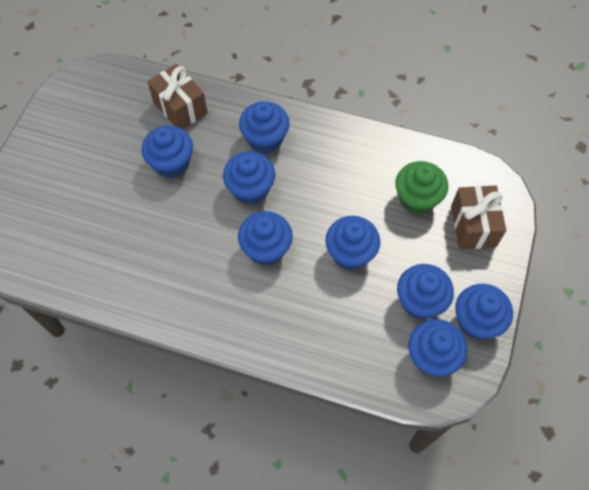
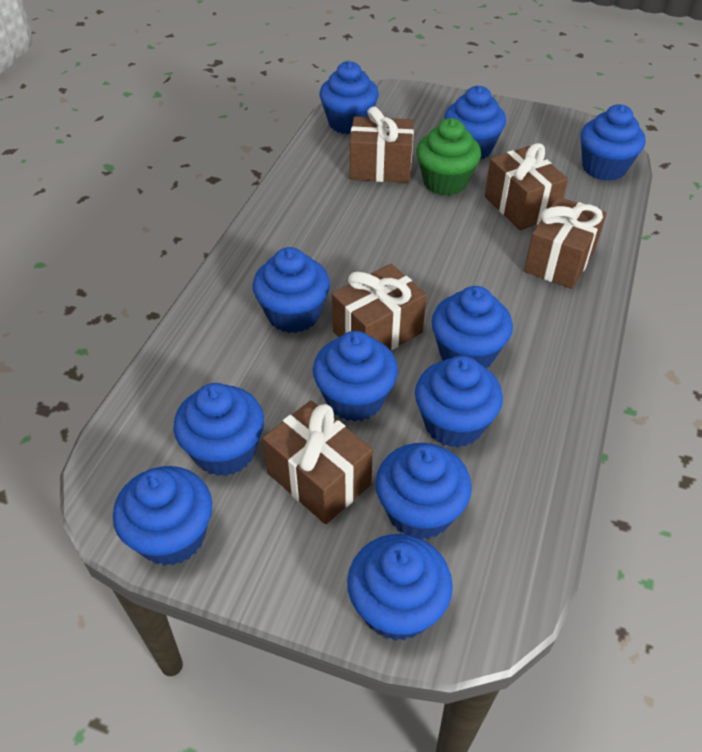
blue cupcake: [142,126,193,178] [223,152,275,205] [238,211,293,266] [239,101,290,153] [325,216,380,270] [397,264,454,319] [408,319,467,376] [455,284,513,340] = 8 -> [113,466,212,566] [173,383,264,476] [253,247,330,333] [313,331,398,422] [319,61,379,135] [347,534,453,641] [375,443,472,539] [415,356,503,447] [431,286,513,368] [444,86,506,160] [580,104,646,181] = 11
brown gift: [147,64,208,129] [451,186,506,249] = 2 -> [262,400,373,524] [332,264,426,350] [350,107,414,183] [485,143,568,230] [524,197,606,289] = 5

